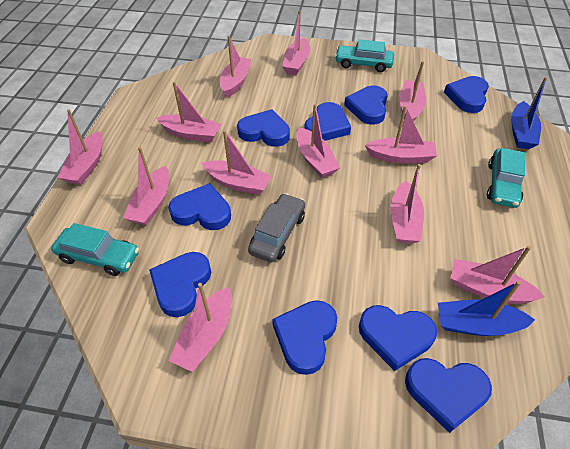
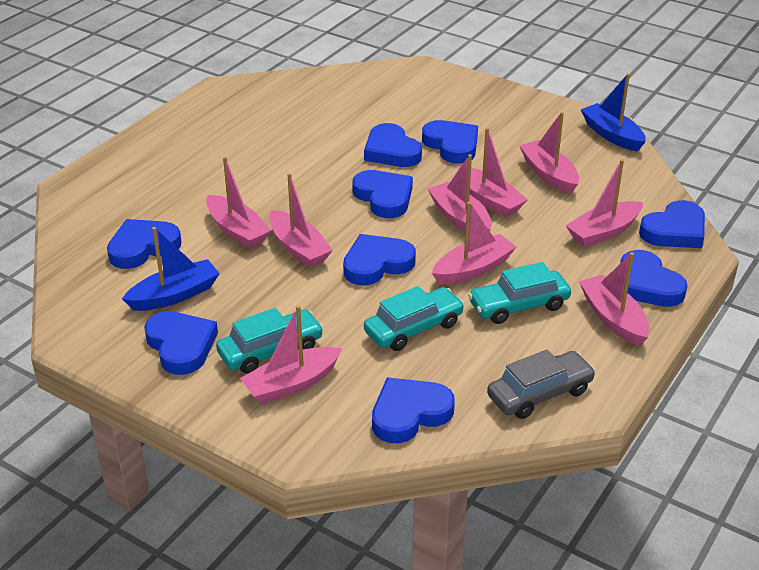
pink boat: [58,109,103,185] [123,147,169,225] [156,82,221,142] [168,283,232,372] [202,130,272,195] [220,36,251,98] [282,10,310,75] [297,104,340,178] [365,105,437,163] [390,164,424,244] [399,61,426,122] [450,246,545,304] = 12 -> [206,157,271,248] [240,305,342,404] [269,173,333,268] [428,154,492,232] [432,202,516,285] [457,128,528,217] [519,112,579,194] [566,159,643,247] [579,252,650,346] = 9

